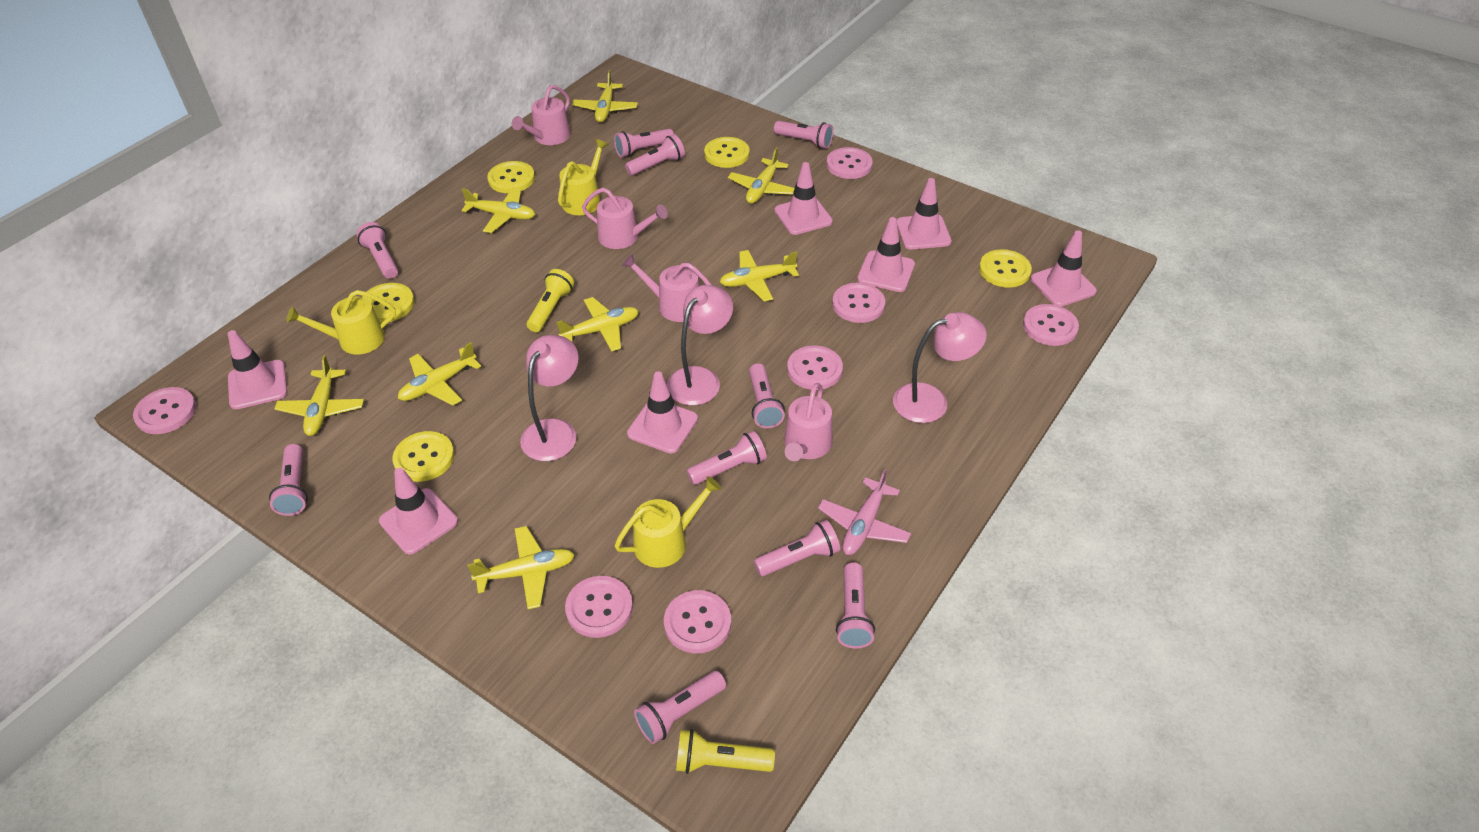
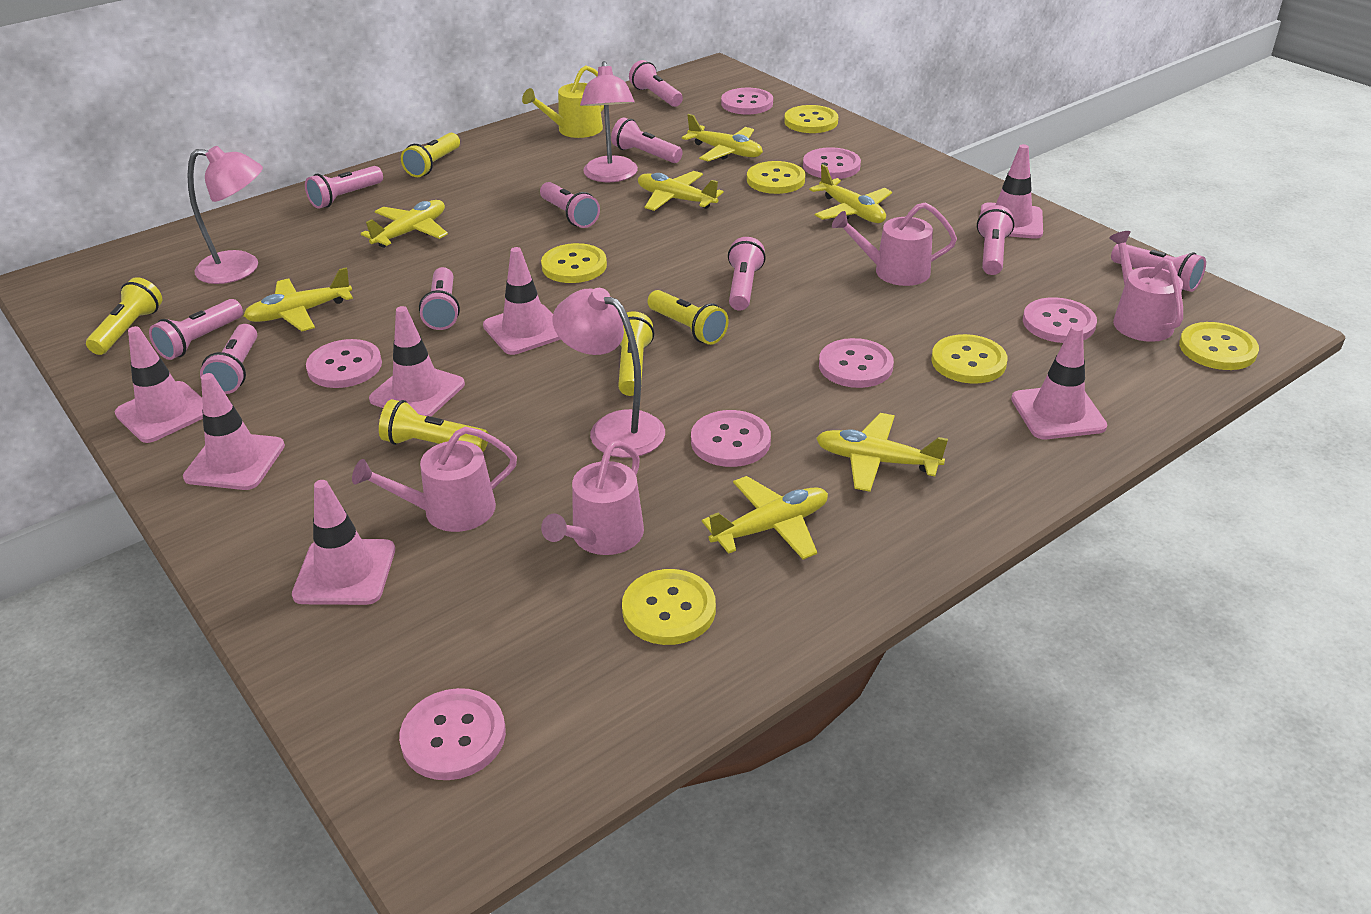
pink plane: [818,469,911,555] = 1 -> none = 0
yellow button: [362,283,414,323] [392,431,454,482] [487,161,535,193] [704,137,750,168] [979,249,1032,288] = 5 -> [541,243,607,283] [622,569,716,645] [747,161,805,194] [784,105,838,133] [931,334,1007,384] [1179,322,1259,370] = 6
yellow flashlight: [527,269,574,332] [676,729,775,774] = 2 -> [86,277,162,355] [379,399,488,452] [401,133,460,177] [618,311,654,396] [648,290,729,345] = 5
yellow plane: [274,355,364,436] [398,342,481,406] [461,187,535,233] [467,526,575,609] [556,297,639,352] [572,70,638,123] [720,250,799,302] [728,147,795,204] = 8 -> [243,267,353,331] [361,200,448,248] [638,171,724,211] [682,114,763,162] [702,476,828,560] [809,164,892,223] [816,413,948,492] = 7
yellow watering can: [287,290,396,355] [558,139,608,215] [615,476,721,568] = 3 -> [522,65,604,138] = 1

